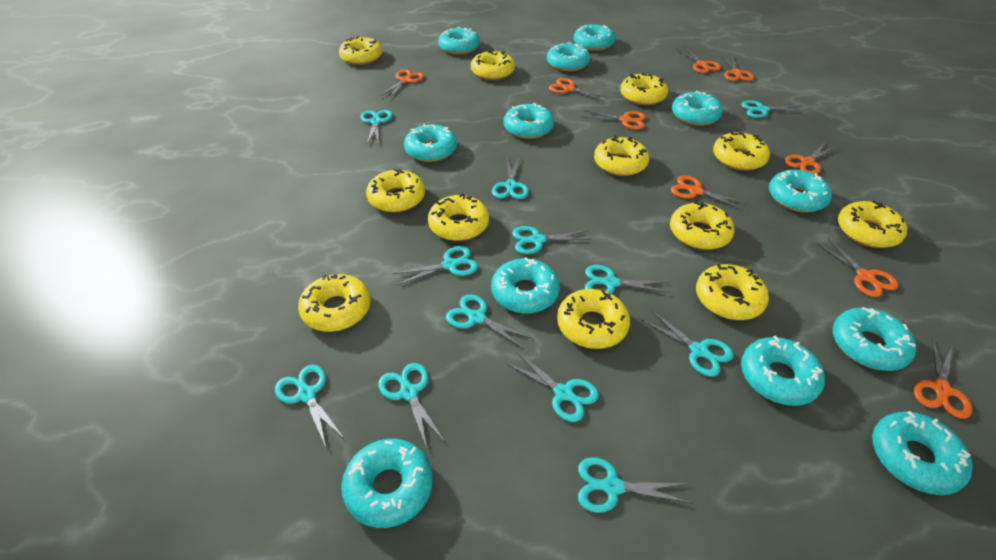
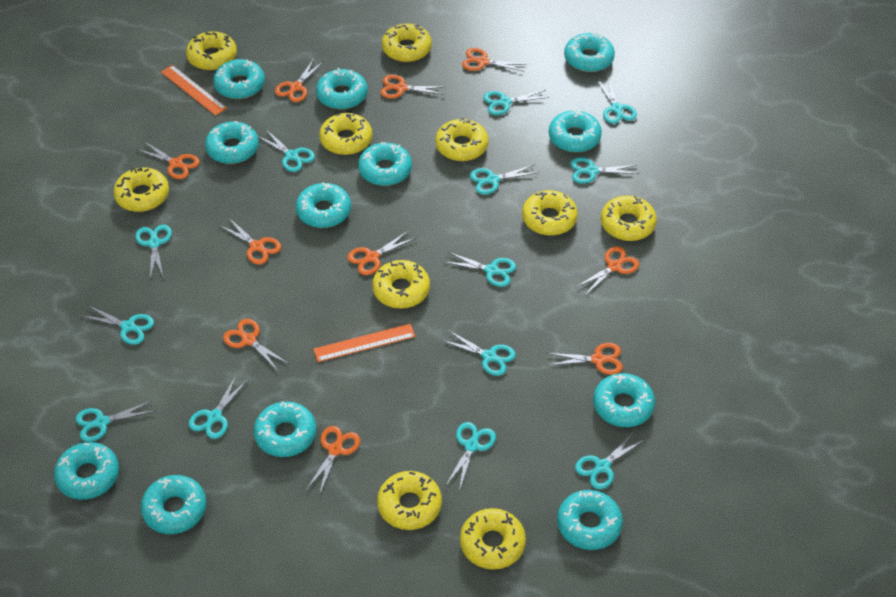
orange ruler: none = 0 -> [161,65,227,116] [313,324,415,362] = 2
orange scissors: [380,69,424,99] [549,78,606,101] [584,110,646,130] [671,175,747,210] [676,47,721,73] [721,54,754,81] [784,143,837,174] [816,238,898,297] [914,338,972,419] = 9 -> [136,141,200,179] [219,217,281,264] [223,319,289,372] [275,59,324,102] [306,426,360,496] [347,231,416,275] [380,75,445,98] [462,48,527,72] [547,343,623,375] [575,247,639,295] = 10
turquoise scissors: [275,365,344,447] [360,110,392,144] [378,363,446,449] [393,246,478,285] [446,294,533,349] [492,158,529,199] [505,351,599,422] [512,226,592,254] [578,457,692,513] [585,265,671,294] [642,310,733,377] [741,100,806,118] = 12 -> [75,400,155,442] [82,305,154,345] [135,225,172,279] [189,376,248,439] [258,130,315,172] [441,330,516,376] [444,252,516,287] [446,422,496,491] [470,164,539,194] [483,90,550,115] [570,157,639,184] [575,431,646,489] [596,78,637,124] = 13
yellow donut: [298,274,371,332] [339,37,382,65] [366,168,425,213] [428,194,489,241] [471,50,515,80] [557,289,630,349] [594,136,649,176] [620,72,668,105] [670,202,735,250] [696,264,769,320] [713,132,770,171] [838,201,907,248] = 12 -> [113,168,169,212] [186,31,237,70] [319,112,372,155] [372,260,430,309] [377,471,442,530] [382,23,432,62] [435,118,488,161] [460,508,526,570] [522,190,578,236] [601,195,657,241] = 10

